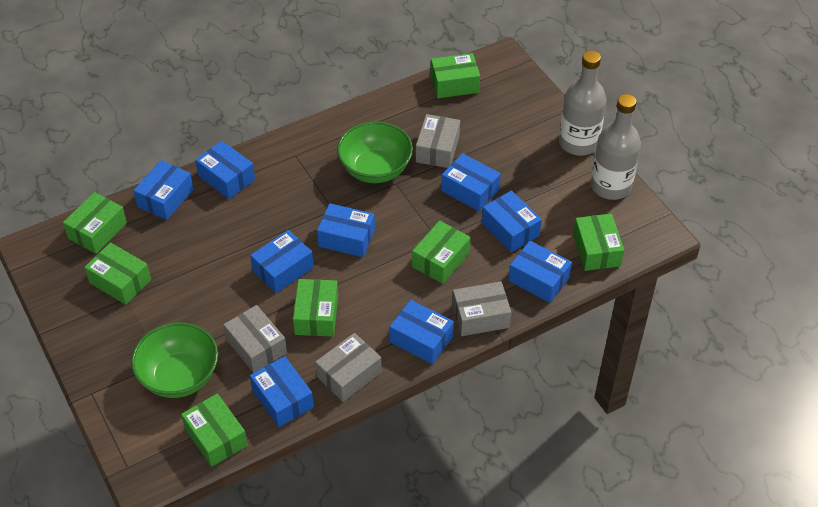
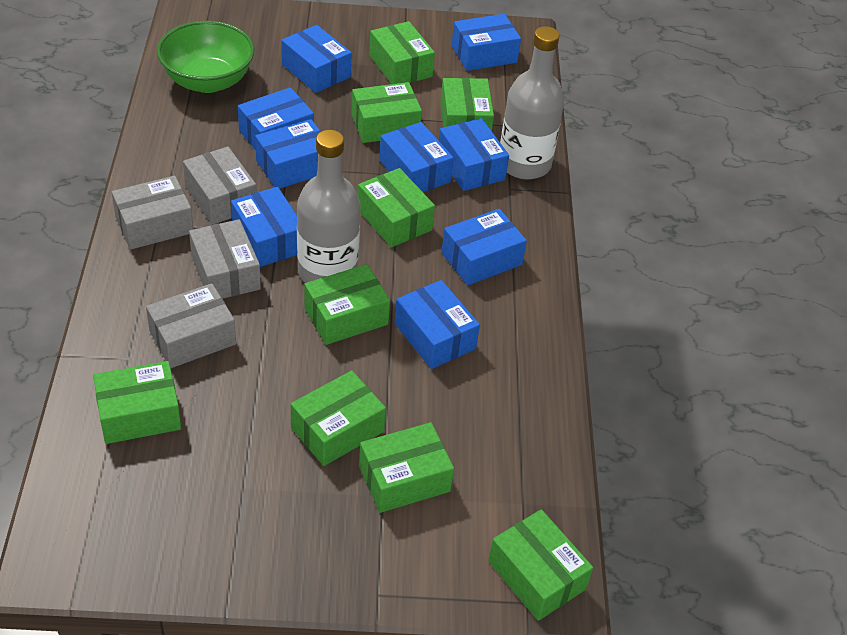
green bowl: [131,322,218,398] [337,121,413,183] = 2 -> [157,21,254,93] = 1
green box: [63,192,127,254] [84,242,151,305] [181,393,248,467] [293,279,338,337] [412,220,471,284] [431,53,480,98] [573,214,624,271] = 7 -> [93,361,181,444] [291,371,386,466] [304,264,390,345] [351,82,422,143] [358,168,435,247] [359,422,454,513] [369,21,435,84] [440,78,494,131] [488,509,593,621] = 9

